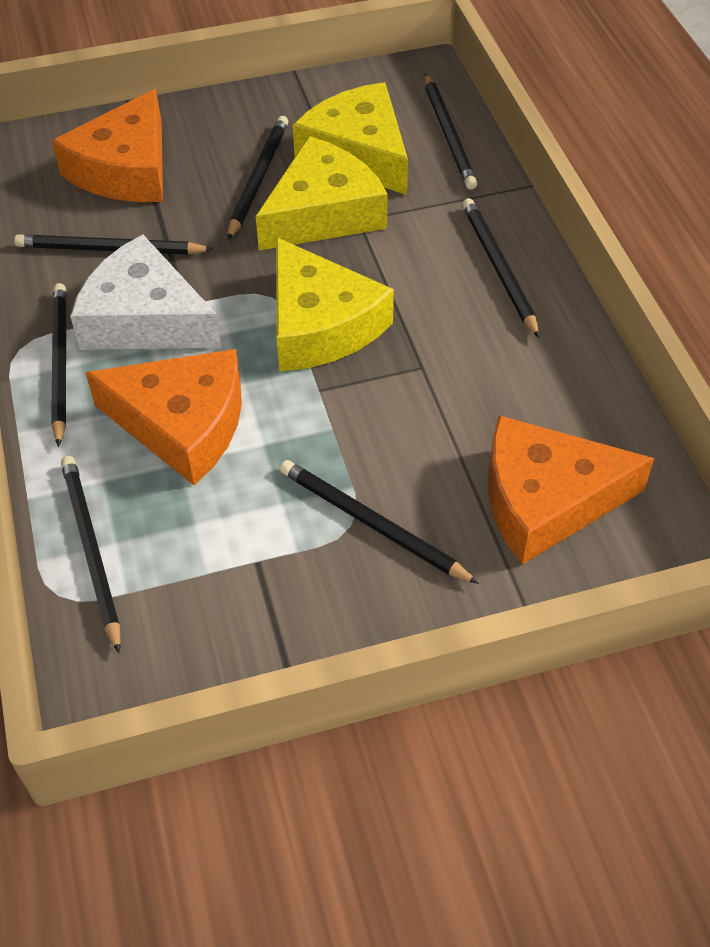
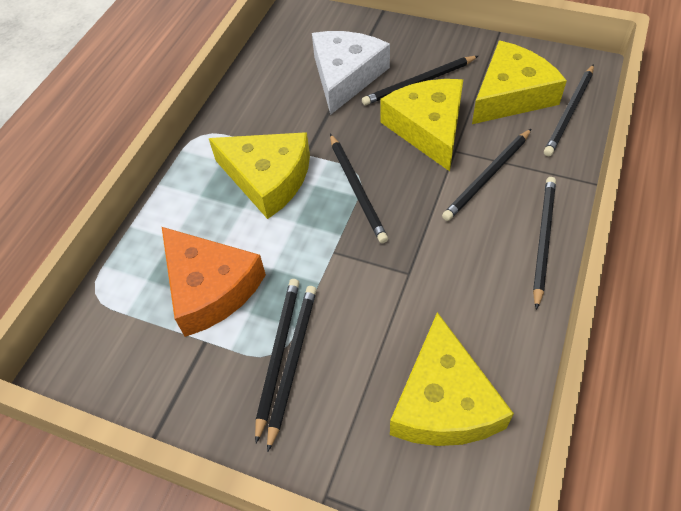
orange cheese: [52,89,163,202] [85,349,242,485] [488,415,654,565] = 3 -> [162,227,266,337] = 1
yellow cheese: [256,136,388,251] [276,237,394,372] [293,82,408,195] = 3 -> [209,132,310,219] [380,79,463,171] [390,312,514,446] [472,41,567,124] = 4

